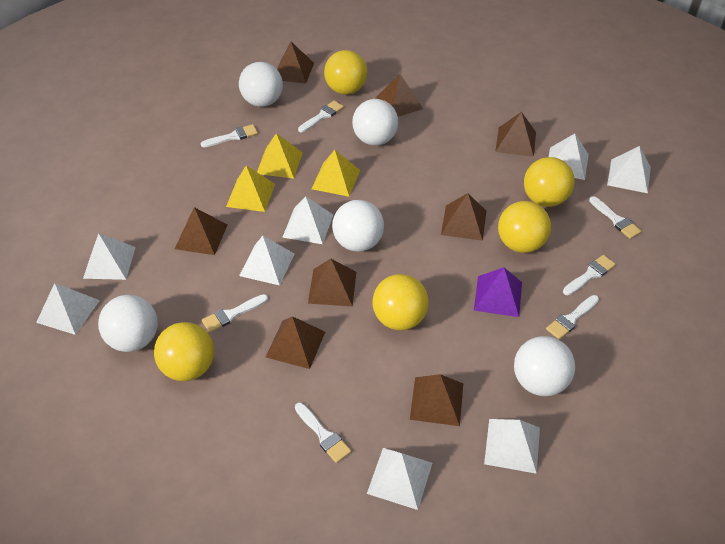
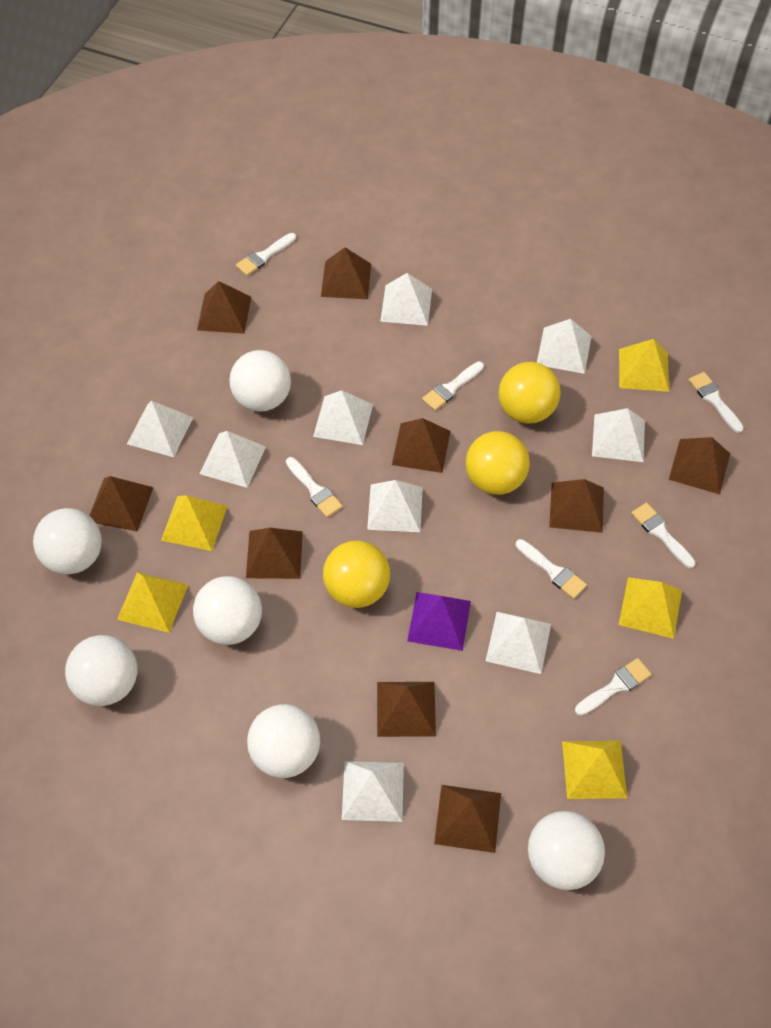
brown pyramid: [175,207,227,255] [266,316,325,369] [277,42,314,84] [308,259,356,306] [376,74,423,117] [410,374,463,426] [441,193,487,241] [495,112,536,157] = 8 -> [89,476,154,531] [197,281,251,334] [246,528,303,579] [321,247,371,299] [377,682,436,737] [392,418,450,473] [434,785,501,853] [549,479,604,533] [669,437,730,494] = 9
white ball: [98,295,158,352] [239,62,283,107] [332,200,384,252] [352,99,398,145] [514,336,575,396] = 5 -> [33,508,102,575] [65,635,137,706] [193,576,262,645] [229,350,291,412] [247,704,320,778] [528,811,605,890] = 6
white pyramid: [36,283,100,335] [83,233,136,280] [239,236,294,286] [282,196,333,244] [367,448,432,510] [484,419,540,474] [549,134,589,180] [607,146,651,193] = 8 -> [127,401,194,457] [199,431,266,488] [313,390,373,445] [342,761,404,822] [367,480,423,532] [380,273,432,326] [486,612,551,674] [537,319,592,374] [592,408,645,462] = 9
yellow ball: [154,322,214,381] [324,50,368,95] [372,274,429,330] [498,201,551,253] [524,157,575,207] = 5 -> [323,541,390,608] [466,431,530,495] [499,362,561,424] = 3
yellow pyramid: [226,166,275,212] [257,133,303,179] [312,150,360,197] = 3 -> [117,572,188,633] [161,495,228,551] [562,741,627,799] [619,339,669,392] [619,577,682,639] = 5

